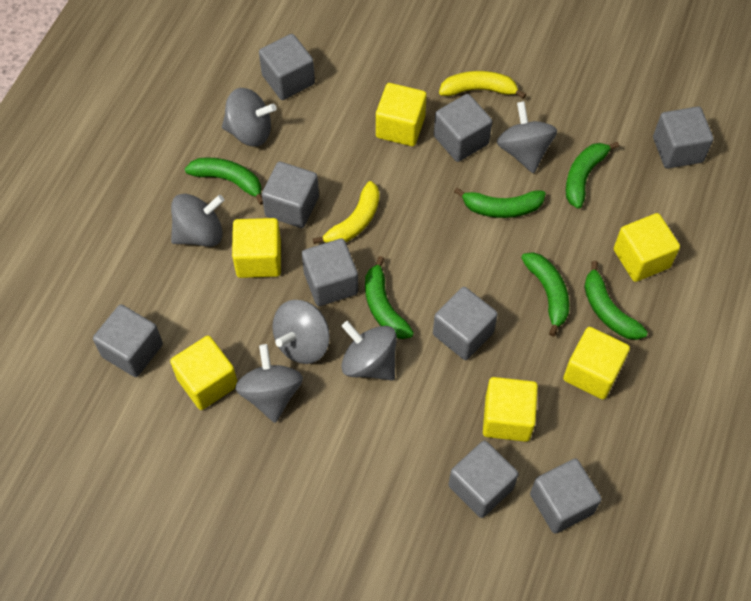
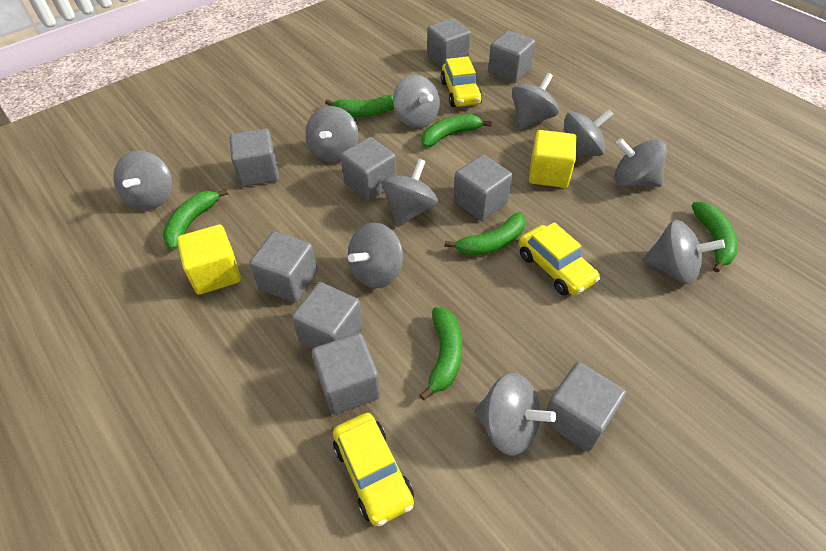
grey spinning top: [171,194,224,247] [222,88,277,147] [235,344,303,423] [272,300,330,364] [341,321,397,381] [497,101,557,173] = 6 -> [113,150,172,210] [306,106,359,163] [348,222,403,288] [382,159,438,227] [393,75,440,128] [475,373,556,456] [512,73,559,130] [563,109,613,156] [615,138,667,187] [642,220,725,285] = 10
yellow banana: [313,181,380,244] [439,71,526,99] = 2 -> none = 0
yellow car: none = 0 -> [333,413,414,526] [441,56,482,107] [519,222,600,296] = 3
yellow cube: [170,336,237,410] [232,218,281,278] [376,83,427,146] [483,377,538,442] [563,327,630,399] [614,213,680,282] = 6 -> [177,224,241,295] [529,130,577,188] = 2

